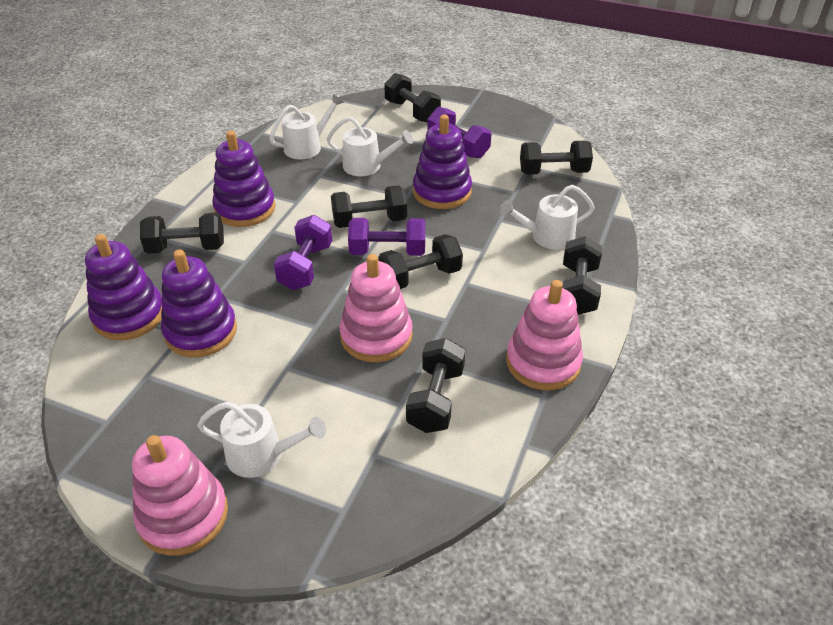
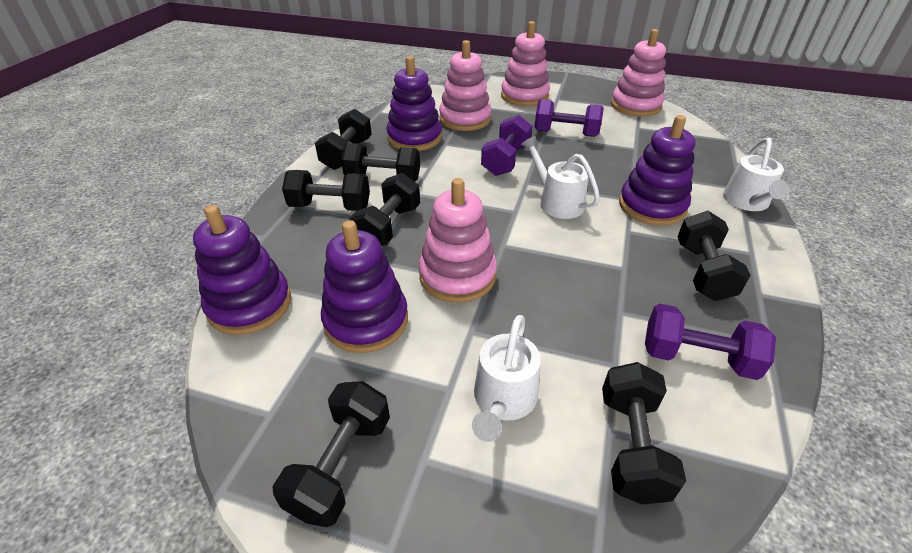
pink stacking toy: [132,435,228,556] [340,254,412,362] [506,280,583,390] = 3 -> [419,178,497,303] [439,40,491,131] [501,21,550,106] [611,29,666,117] = 4
white watering can: [197,402,326,478] [269,94,344,160] [327,117,413,176] [500,185,595,249] = 4 -> [472,315,541,442] [521,136,600,219] [723,137,790,211] = 3

